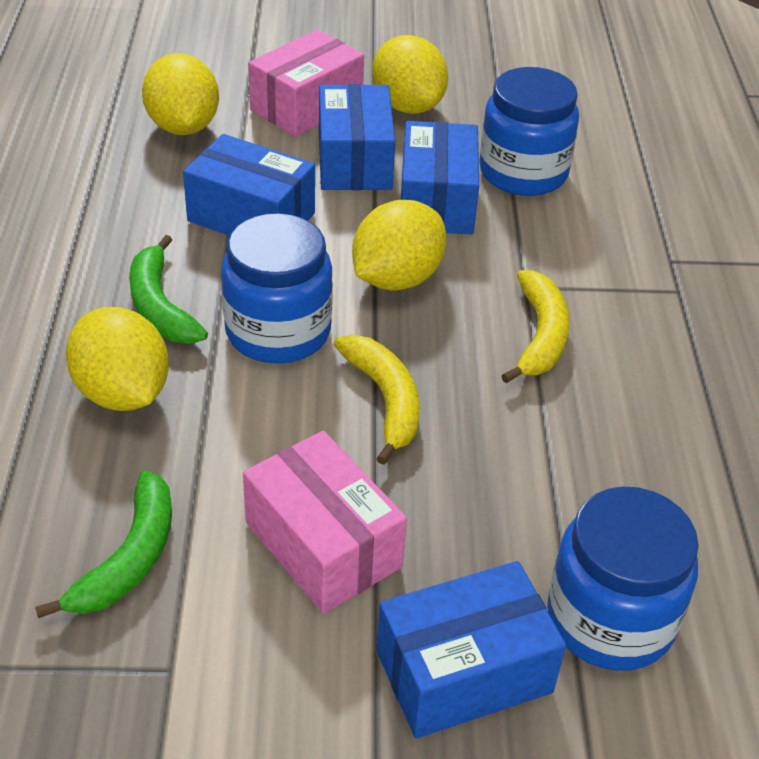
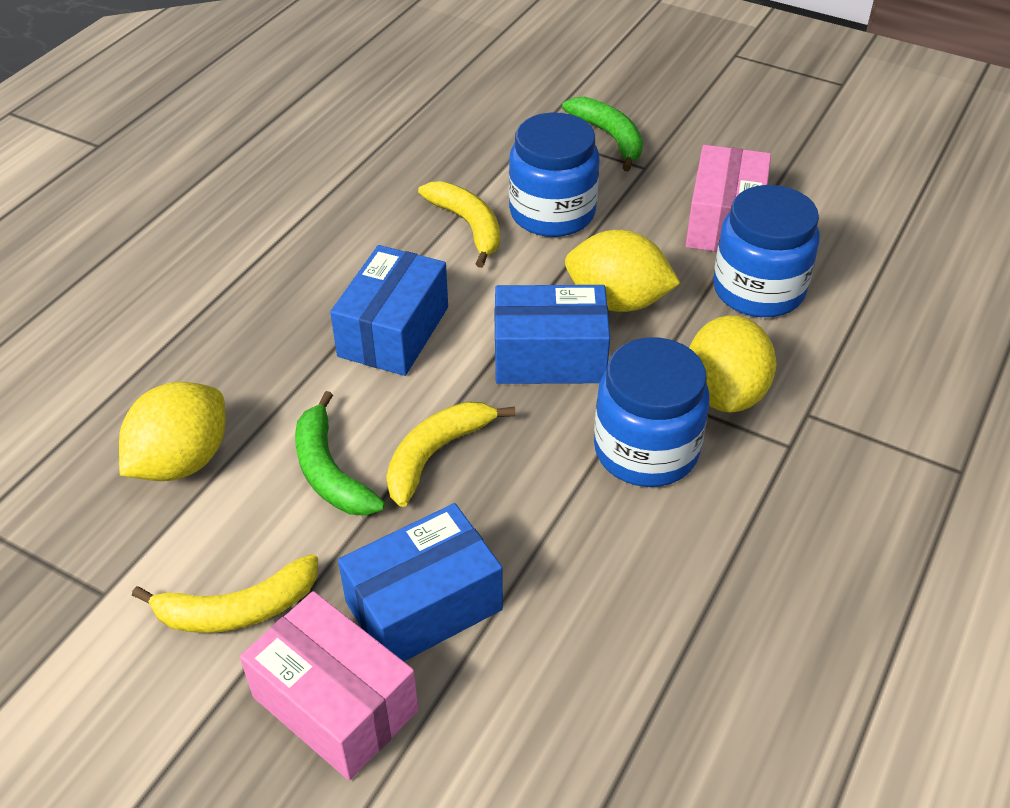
blue box: [183,134,315,235] [319,84,395,190] [377,561,566,738] [401,121,479,235] = 4 -> [330,245,448,376] [338,503,503,661] [495,285,610,384] = 3
yellow banana: [334,335,420,465] [501,270,570,383] = 2 -> [132,554,318,633] [386,402,516,507] [418,181,500,268] = 3
yellow lemon: [66,307,169,411] [142,53,219,135] [352,200,447,291] [372,35,448,114] = 4 -> [119,382,225,481] [565,230,681,312] [689,315,777,413] = 3

